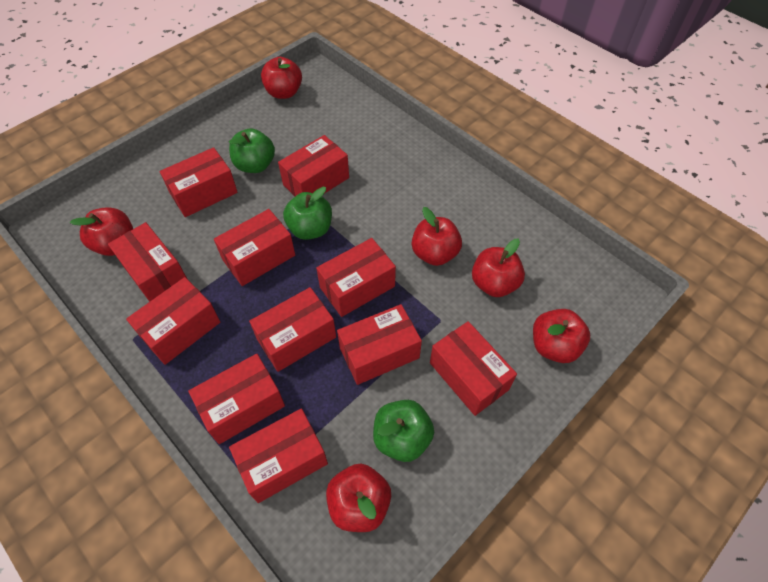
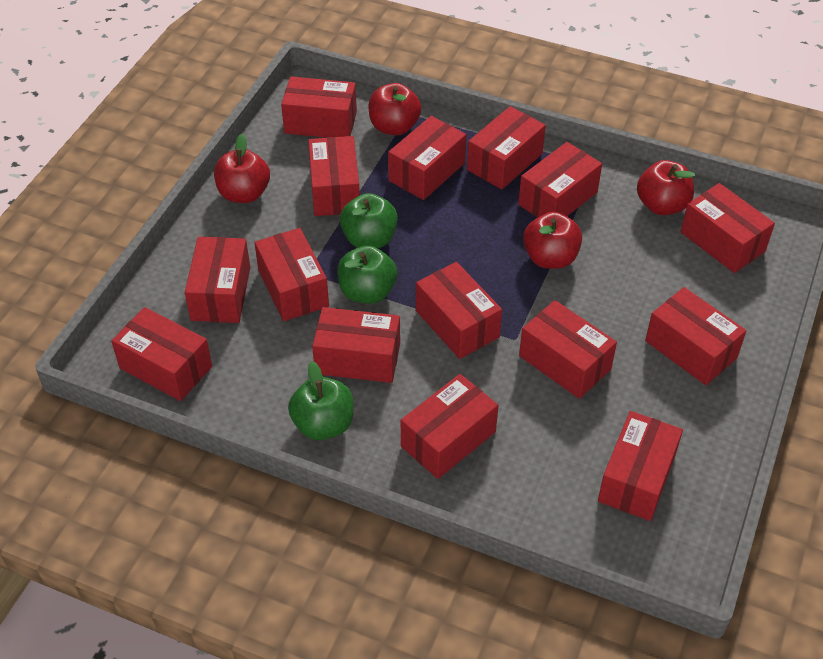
red apple: [70,207,133,256] [261,57,302,99] [326,464,391,532] [412,207,462,266] [472,239,525,297] [533,309,590,363] = 6 -> [214,134,270,203] [368,83,421,135] [523,212,582,269] [637,160,695,215] = 4
red box: [108,222,187,302] [126,277,220,365] [159,147,238,217] [188,354,285,444] [214,209,295,286] [229,409,328,503] [249,287,336,372] [278,135,349,196] [316,238,396,317] [337,304,422,385] [430,321,517,416] = 11 -> [111,307,212,401] [185,237,250,323] [254,228,329,321] [281,77,357,138] [308,136,360,216] [312,307,400,383] [388,116,466,200] [401,374,498,479] [416,262,502,359] [467,106,546,189] [518,142,602,218] [519,300,617,399] [598,411,683,521] [645,287,746,385] [681,183,775,273] = 15

